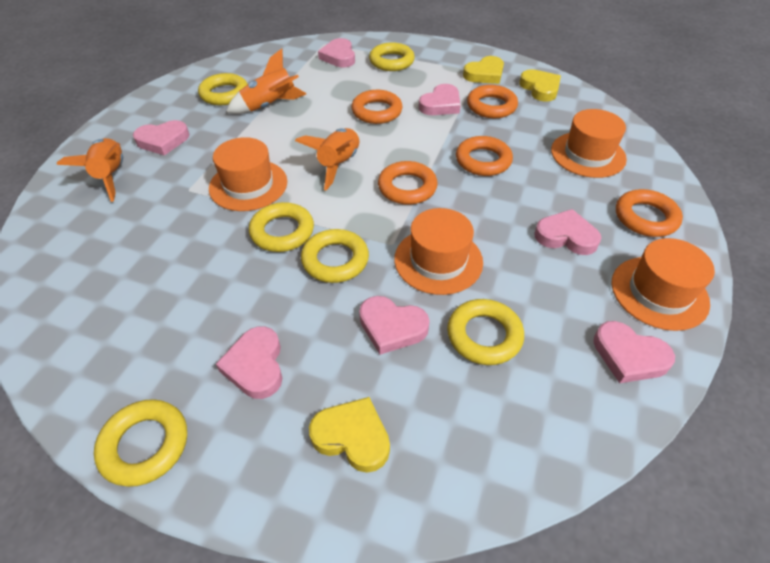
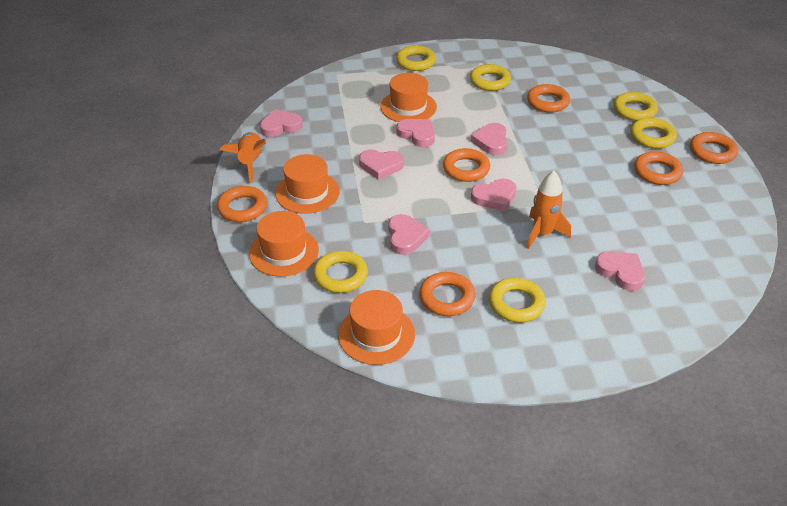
orange ring: [351,90,403,124] [378,161,438,205] [456,136,513,176] [467,85,518,118] [616,189,683,237] = 5 -> [217,186,267,222] [419,272,476,316] [443,148,490,182] [527,84,570,113] [634,151,683,185] [690,132,738,164] = 6
orange rocket: [57,138,123,202] [226,49,306,114] [295,128,360,190] = 3 -> [220,132,266,183] [527,171,571,249] = 2
yellow heart: [309,397,390,473] [463,56,504,84] [519,69,561,102] = 3 -> none = 0

